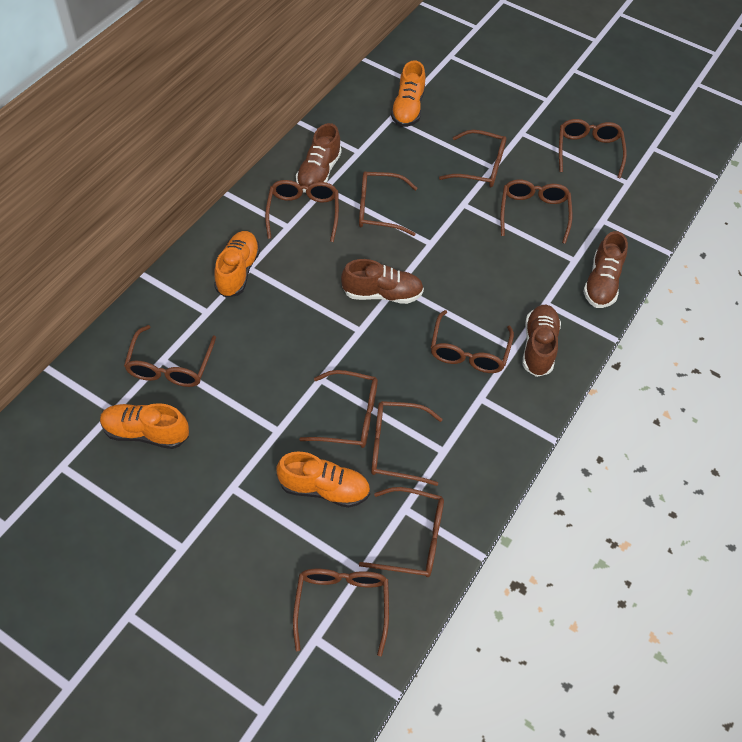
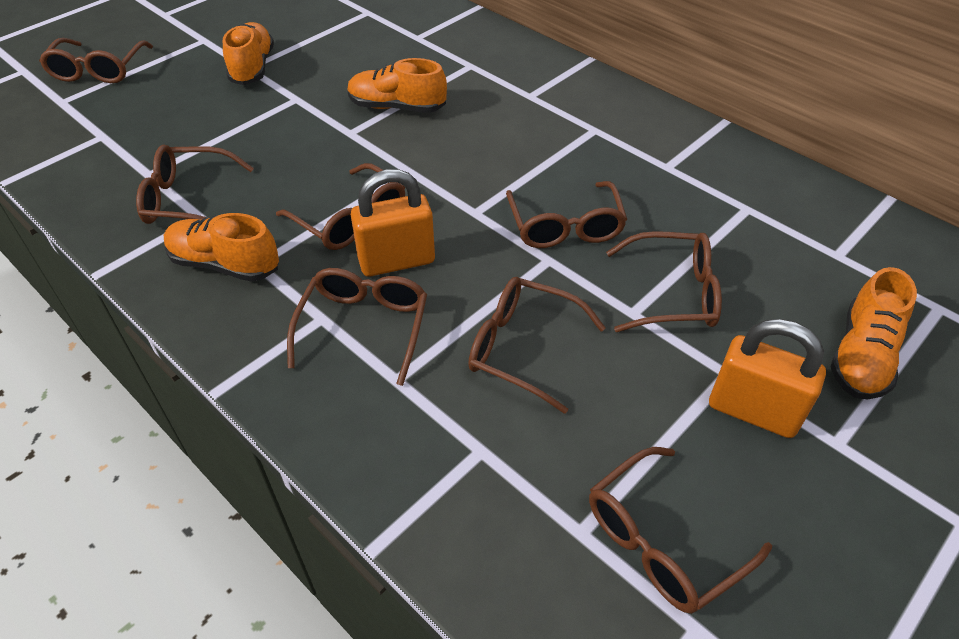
brown glasses: [124,325,216,387] [265,180,339,242] [293,569,389,656] [299,370,378,448] [359,171,417,236] [359,487,444,577] [371,401,442,486] [431,310,514,373] [439,130,506,187] [500,180,573,244] [559,119,627,178] = 11 -> [39,38,153,83] [136,145,254,224] [276,163,405,250] [287,268,427,386] [468,277,606,414] [506,181,627,248] [589,447,772,614] [606,231,722,332] = 8
brown shoe: [296,123,342,193] [341,259,424,304] [522,305,561,377] [583,231,628,308] = 4 -> none = 0
orange padlock: none = 0 -> [351,169,435,277] [709,319,826,438] = 2

